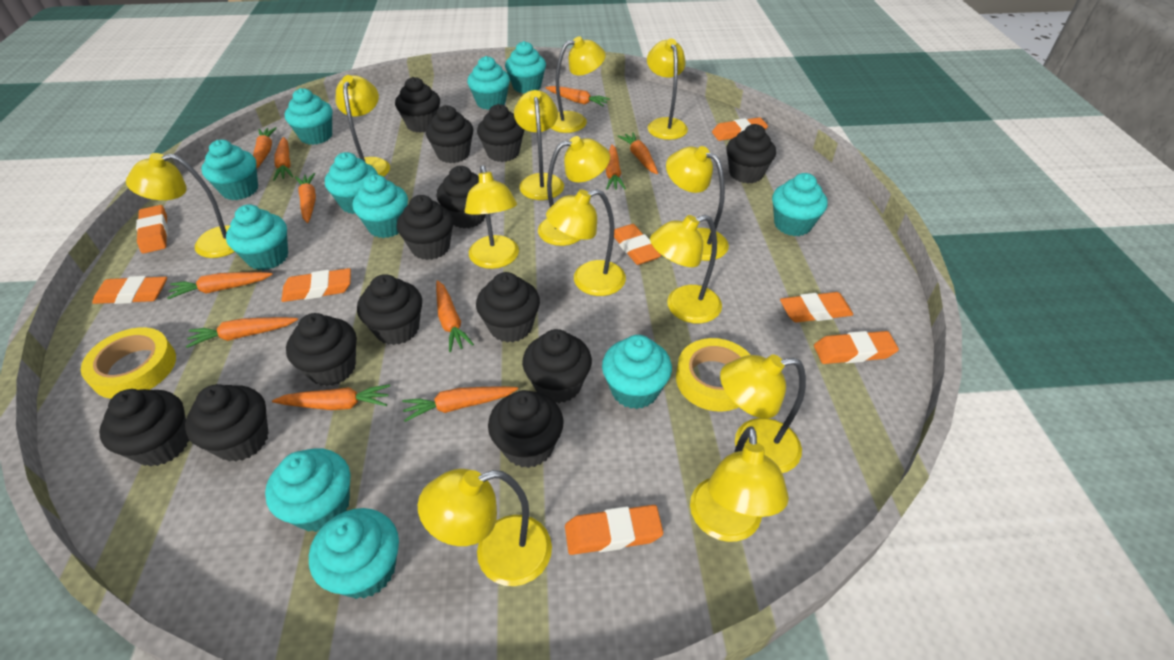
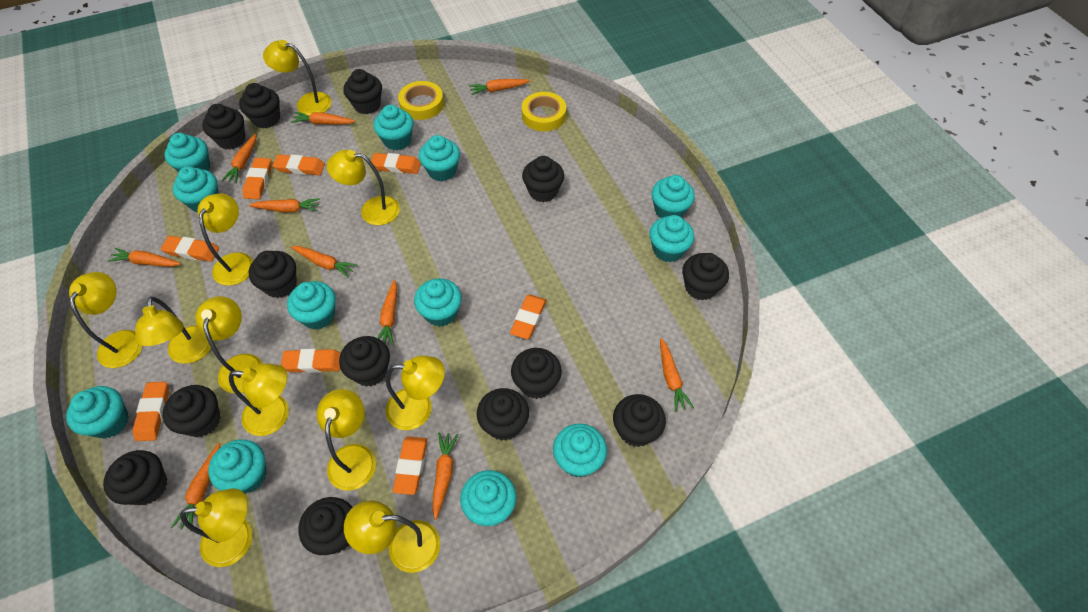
orange carrot: [167,272,273,299] [186,317,298,348] [253,127,277,168] [272,384,390,410] [273,137,293,181] [295,173,316,223] [402,386,518,422] [436,280,474,352] [546,86,610,107] [605,144,626,190] [618,132,658,174] = 11 -> [107,248,181,267] [171,443,220,531] [222,134,256,183] [249,198,320,212] [291,112,356,125] [291,246,357,278] [378,280,397,346] [432,432,459,520] [469,79,530,95] [660,338,694,412] = 10
turquoise cupcake: [201,140,258,200] [226,204,288,270] [265,448,350,532] [285,88,332,145] [309,508,399,599] [325,152,378,214] [353,175,408,238] [467,56,510,110] [505,41,546,93] [602,335,672,409] [772,173,828,236] = 11 -> [66,386,129,439] [164,133,210,172] [173,166,219,213] [208,439,267,494] [287,281,336,330] [373,105,414,150] [414,278,462,327] [419,135,460,181] [460,470,517,526] [553,424,607,478] [649,215,694,262] [652,175,695,218] = 12
yellow lamp: [126,153,235,258] [336,75,390,177] [418,469,552,586] [465,165,519,269] [514,90,564,200] [538,136,610,246] [546,189,626,296] [551,36,606,133] [647,39,688,140] [650,215,722,324] [666,146,729,261] [690,426,789,542] [720,354,806,473] = 13 -> [69,272,142,368] [135,297,211,364] [180,488,252,567] [195,296,263,394] [197,194,253,286] [229,363,289,436] [263,40,332,116] [317,389,376,491] [327,150,400,225] [344,501,440,573] [386,356,445,430] = 11

